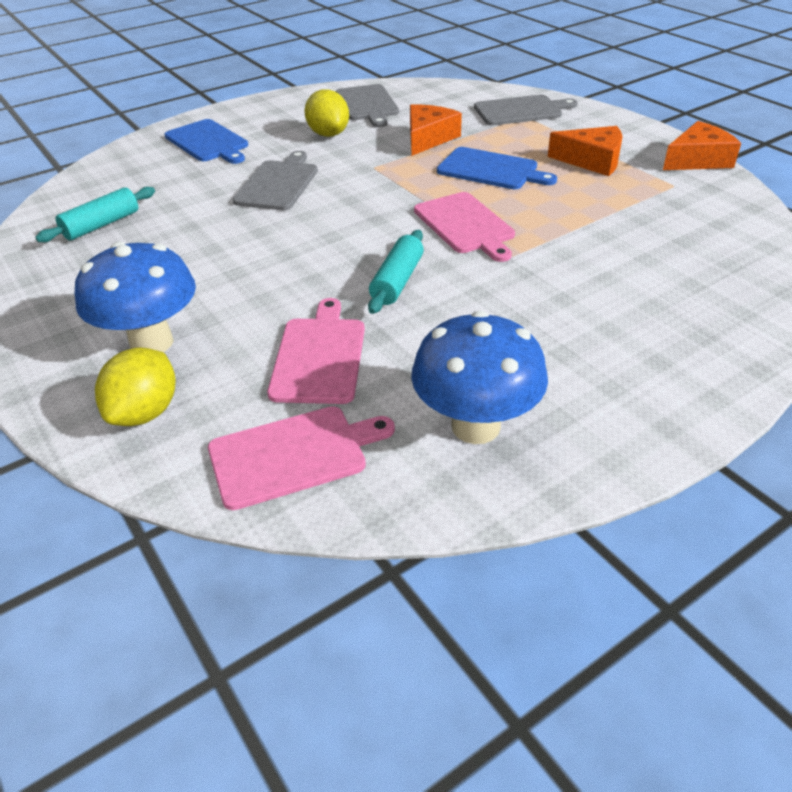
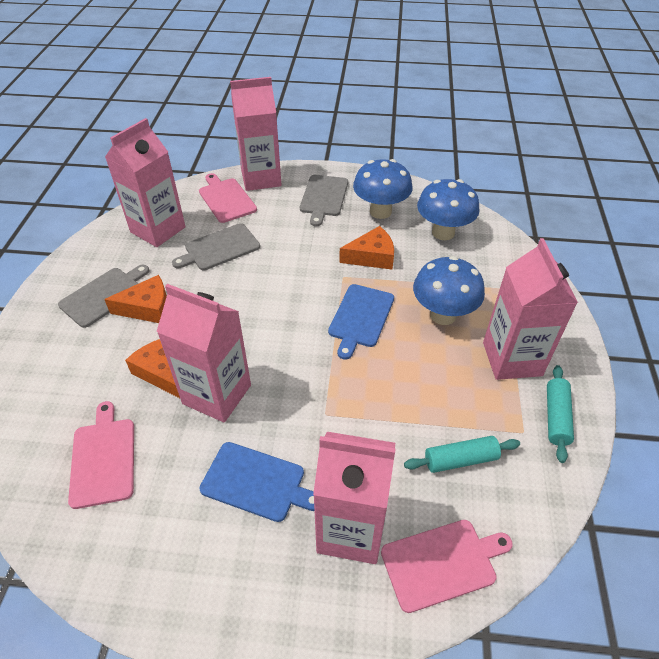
blue mushroom: [75,242,196,352] [411,311,548,444] = 2 -> [353,159,413,219] [413,256,485,325] [417,179,480,240] = 3
pink carton: none = 0 -> [105,118,186,247] [157,284,251,423] [230,77,282,191] [313,432,396,564] [483,238,578,380] = 5
yellow lemon: [95,348,176,426] [305,89,349,137] = 2 -> none = 0

